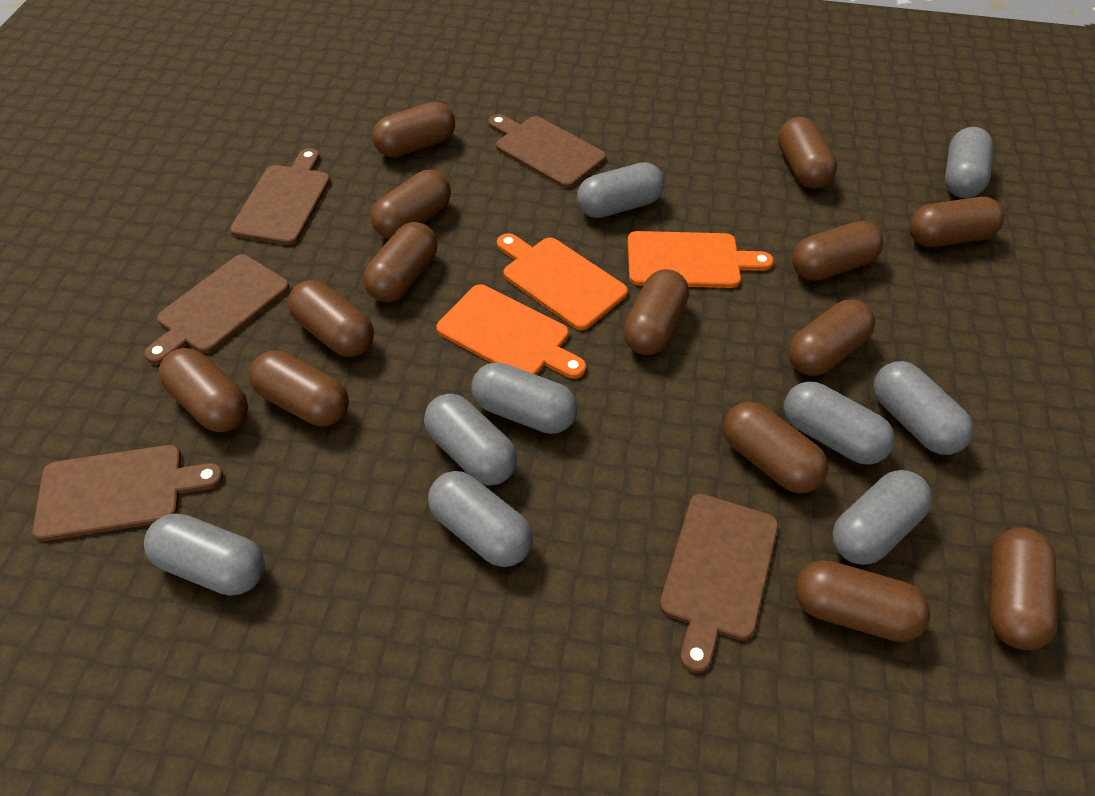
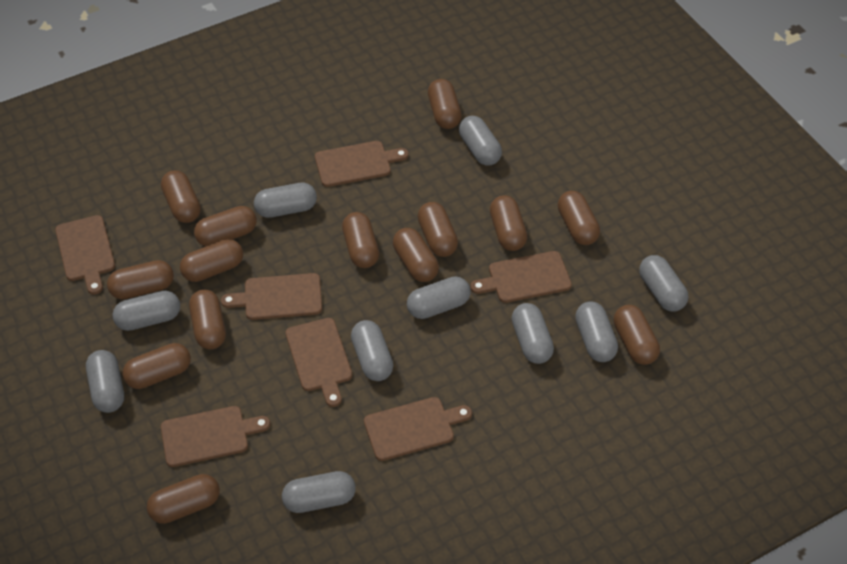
brown cutting board: [32,445,224,541] [144,254,289,364] [230,148,330,245] [488,114,606,188] [660,494,778,673] = 5 -> [55,215,115,295] [161,406,270,467] [221,273,322,320] [286,318,352,407] [315,141,409,187] [364,397,472,461] [470,251,572,303] = 7
grey capsule: [144,513,265,596] [424,394,517,485] [428,471,533,567] [471,362,578,434] [577,162,664,218] [784,382,895,465] [832,470,932,565] [873,361,974,455] [945,127,993,198] = 9 -> [86,350,124,413] [112,291,180,331] [254,183,317,218] [282,471,356,513] [351,320,393,381] [407,276,471,319] [459,116,502,166] [512,303,554,364] [575,301,618,362] [639,255,688,312] = 10
orange cutting board: [436,284,586,379] [497,233,628,330] [628,231,773,288] = 3 -> none = 0

